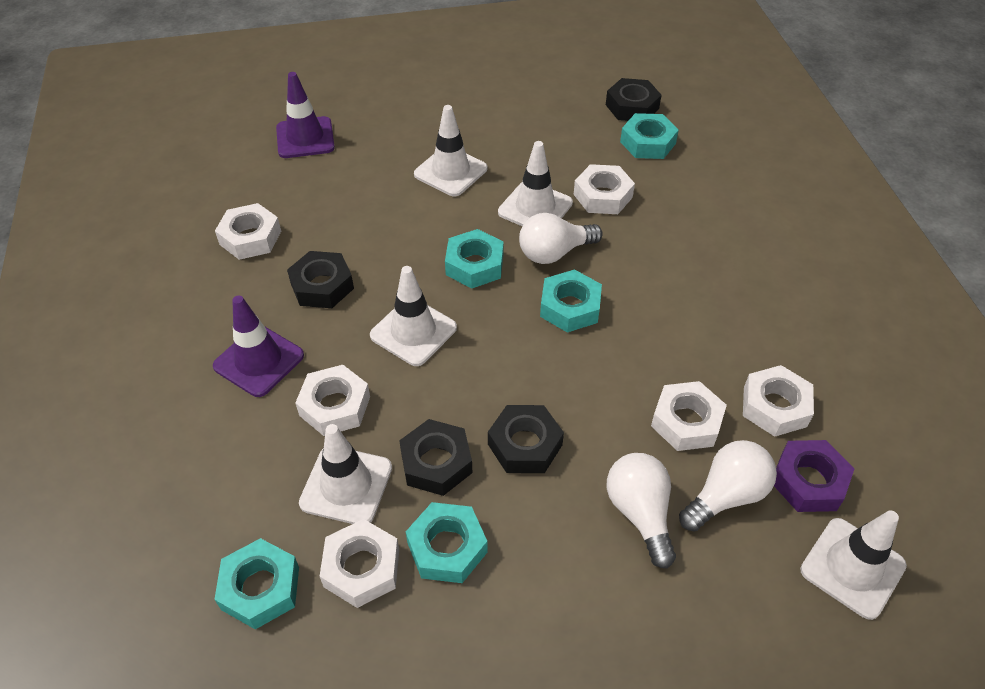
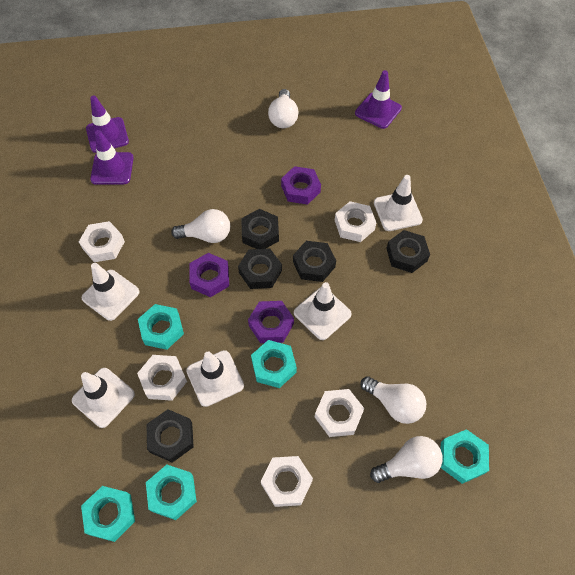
black nut: [287,251,354,308] [399,419,472,496] [488,405,564,473] [606,78,662,121] = 4 -> [146,409,194,463] [238,248,282,289] [241,209,279,249] [293,241,336,282] [386,230,430,273] = 5
purple nut: [774,440,855,512] = 1 -> [189,253,229,297] [248,301,294,343] [281,166,321,205] = 3
purple traffic cone: [213,296,304,397] [276,72,335,158] = 2 -> [86,95,129,153] [90,130,134,185] [355,70,402,129] = 3
white light bulb: [519,213,603,264] [607,453,676,569] [679,440,777,532] = 3 -> [171,209,230,243] [268,89,299,128] [360,376,426,424] [370,436,443,483] = 4
white nut: [215,203,281,260] [295,365,370,436] [320,519,399,608] [574,164,635,214] [651,381,727,451] [743,365,814,437] = 6 -> [79,221,125,262] [137,355,187,401] [261,456,313,507] [315,389,364,437] [335,201,376,242] = 5

